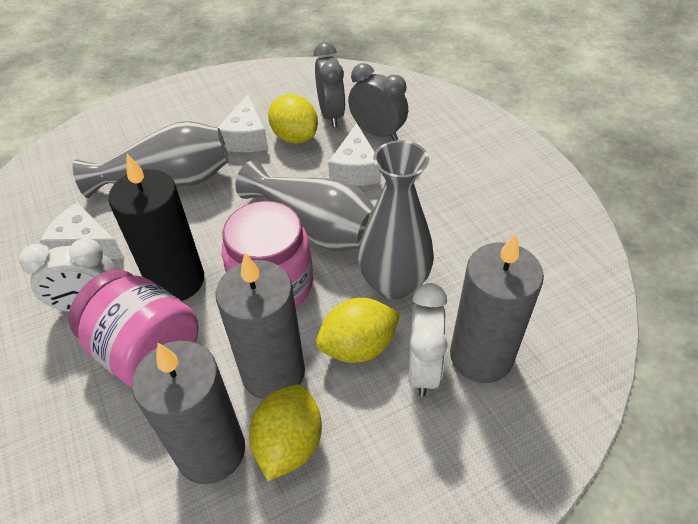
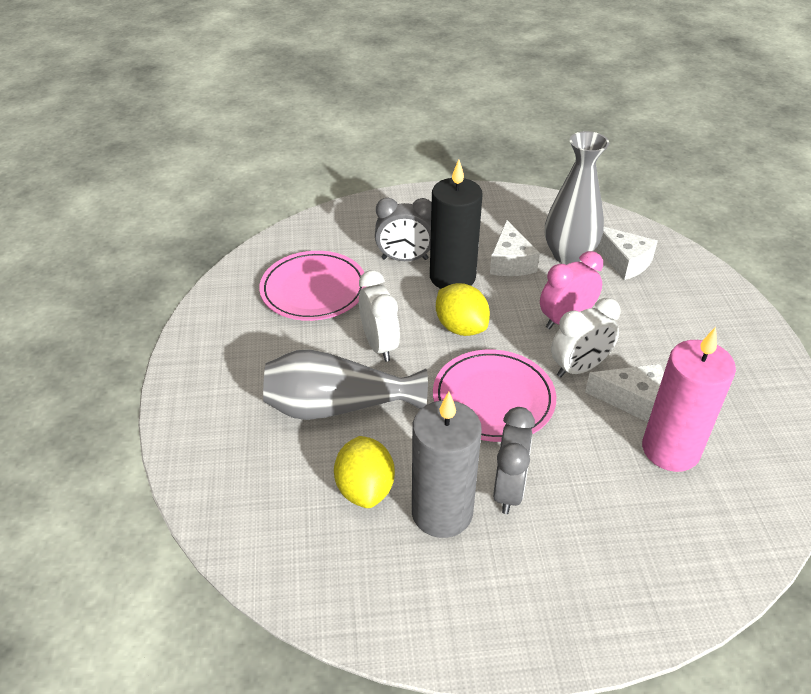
grey candle: [132,341,245,484] [216,253,305,400] [450,233,544,383] = 3 -> [412,392,482,538] = 1
grey vase: [73,121,228,198] [235,161,374,251] [358,140,434,299] = 3 -> [263,349,428,420] [545,131,609,265] = 2
pink candle: none = 0 -> [642,327,736,472] = 1
pink clock: none = 0 -> [540,251,603,329] = 1
pink jar: [68,270,199,387] [222,201,313,308] = 2 -> none = 0
pink plate: none = 0 -> [259,251,367,321] [433,350,556,442] = 2
yellow lemon: [249,384,322,481] [268,94,318,144] [316,298,401,363] = 3 -> [334,436,395,508] [436,283,490,336] = 2

